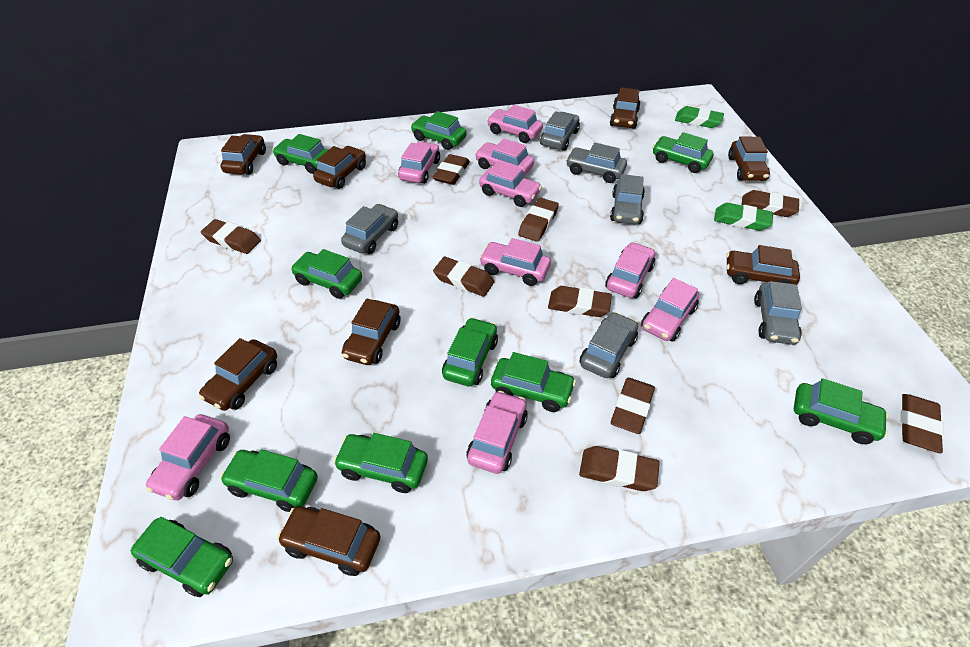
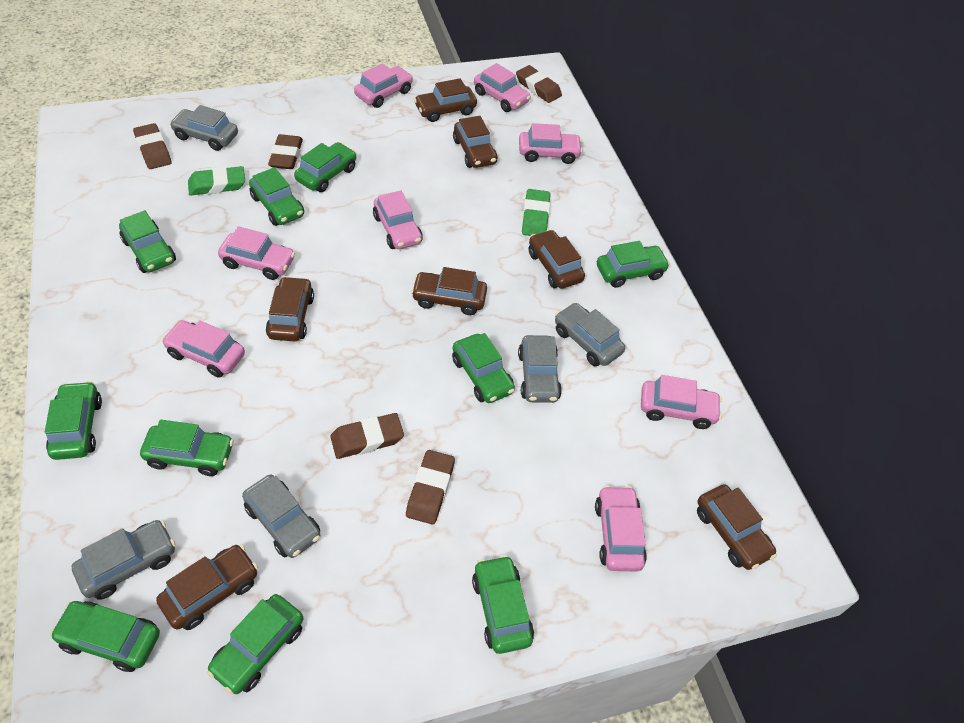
brown car: [198,338,277,411] [220,134,266,175] [277,506,381,576] [313,146,366,189] [342,298,400,365] [610,87,641,129] [726,245,800,285] [728,137,770,181] = 8 -> [156,545,258,630] [266,276,314,341] [411,267,487,315] [414,78,477,122] [453,116,497,168] [529,229,585,289] [697,484,777,570] = 7
brown eraser: [201,219,261,254] [433,154,470,185] [433,257,494,297] [518,198,559,242] [548,286,612,317] [579,446,660,491] [611,378,655,434] [741,190,799,217] [901,394,944,453] = 9 -> [133,123,172,169] [268,134,303,169] [330,413,404,459] [406,450,455,524] [516,65,562,103] = 5
grey car: [341,204,398,254] [540,111,580,151] [566,143,627,183] [580,312,638,378] [610,174,645,224] [754,281,802,345] = 6 -> [72,520,176,600] [170,105,238,151] [242,475,320,558] [518,335,562,403] [555,302,625,366] = 5
pink car: [146,414,230,500] [398,141,440,184] [467,391,528,474] [475,138,534,175] [479,161,542,207] [479,238,551,286] [487,105,543,143] [605,242,655,298] [641,278,699,342] = 9 -> [162,320,245,377] [218,226,295,280] [354,64,413,108] [373,190,423,249] [474,63,531,112] [519,123,583,164] [595,485,647,571] [641,375,722,429] = 8

